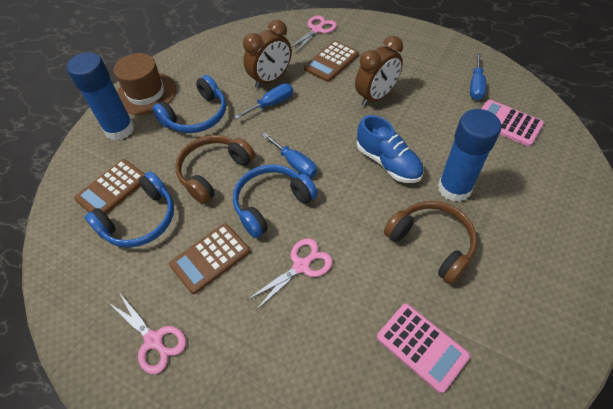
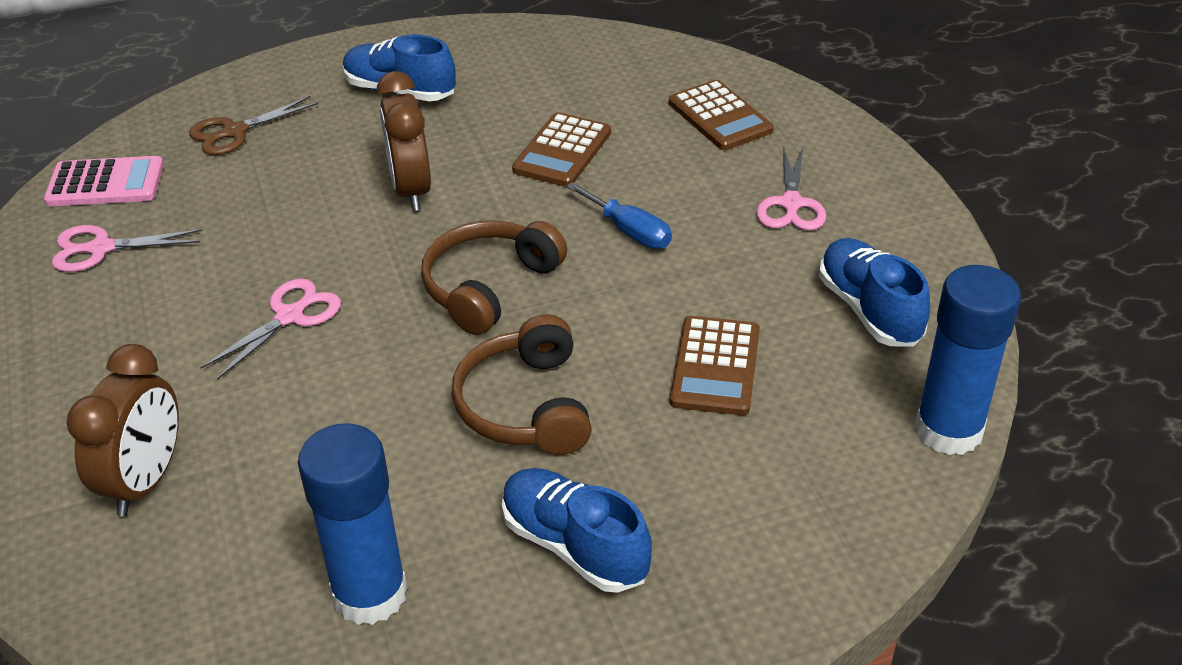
blue headphones: [85,171,174,248] [152,75,226,133] [233,164,318,238] = 3 -> none = 0
blue screwdriver: [234,83,293,119] [262,133,317,177] [470,53,486,100] = 3 -> [566,182,672,249] = 1
blue shoe: [357,115,423,183] = 1 -> [343,34,456,101] [502,468,652,593] [819,238,930,347] = 3
brown hat: [114,53,176,115] = 1 -> none = 0
brown scissors: none = 0 -> [189,96,319,155] = 1
pink calculator: [377,303,470,393] [481,100,544,147] = 2 -> [44,156,164,206] = 1

